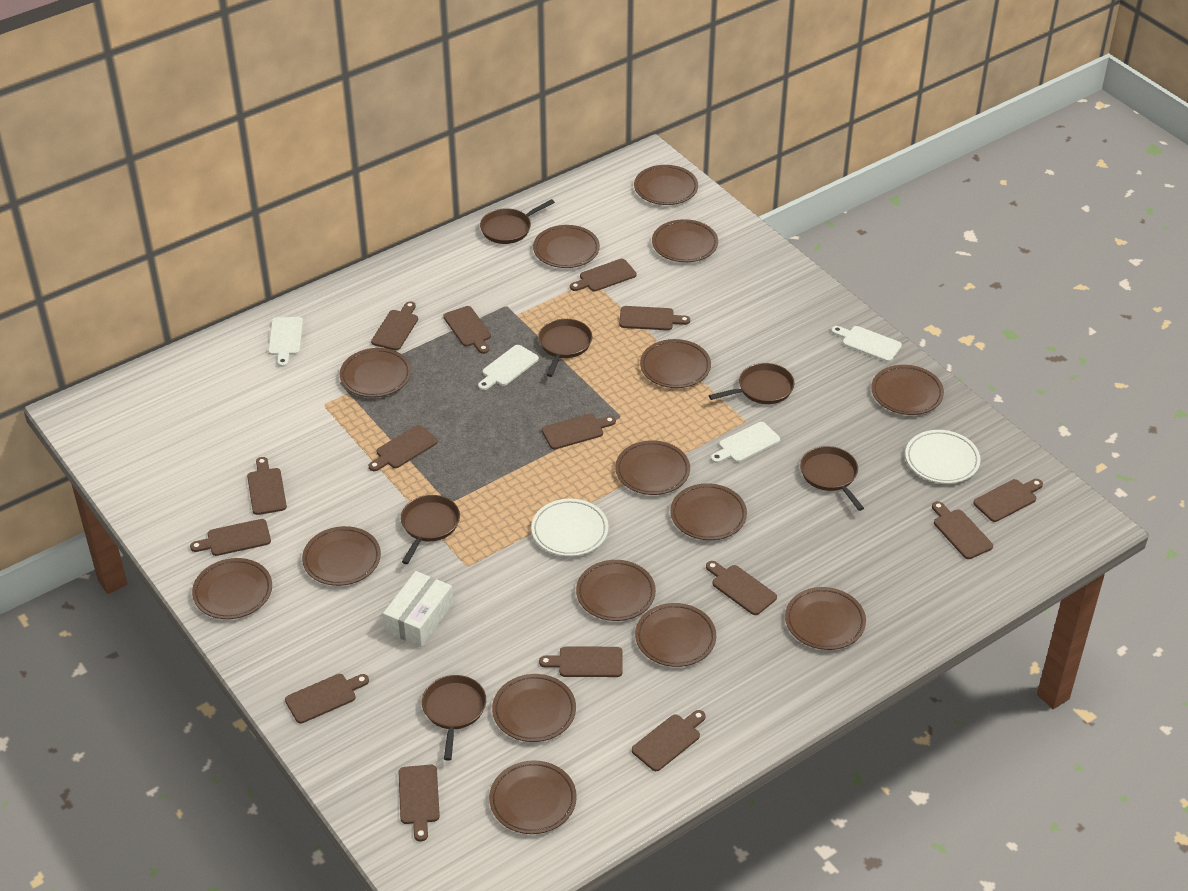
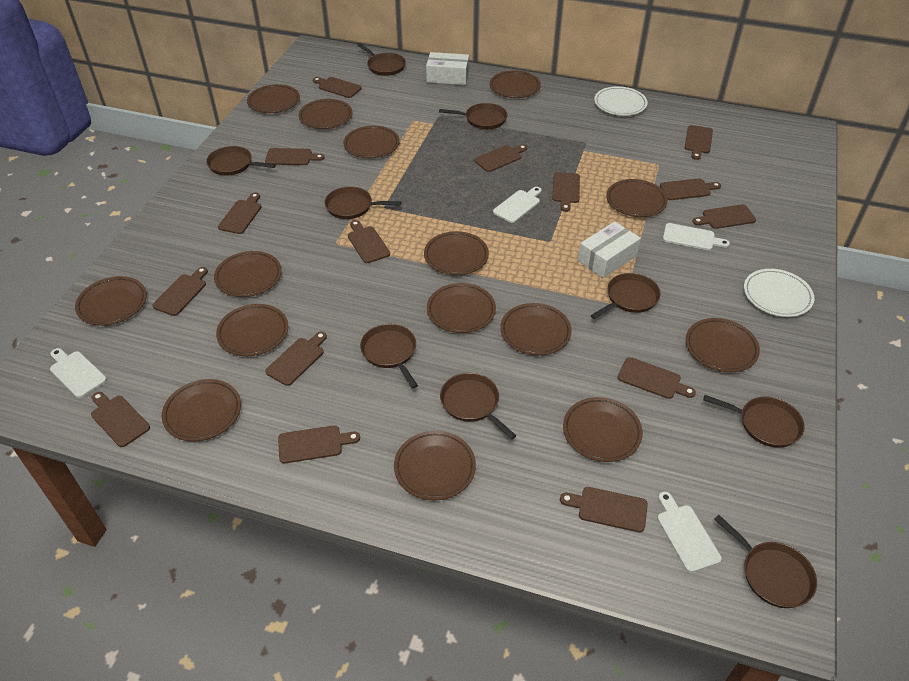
brown pan: [401,495,460,564] [422,675,486,761] [480,199,555,244] [538,319,592,377] [709,363,795,404] [800,446,864,511] = 6 -> [206,146,276,176] [324,186,401,219] [357,43,406,76] [360,324,418,388] [439,103,507,129] [440,373,516,440] [591,273,661,319] [703,395,805,448] [714,515,817,608] = 9
white box: [383,571,453,647] = 1 -> [426,52,469,85] [578,221,641,278] = 2

